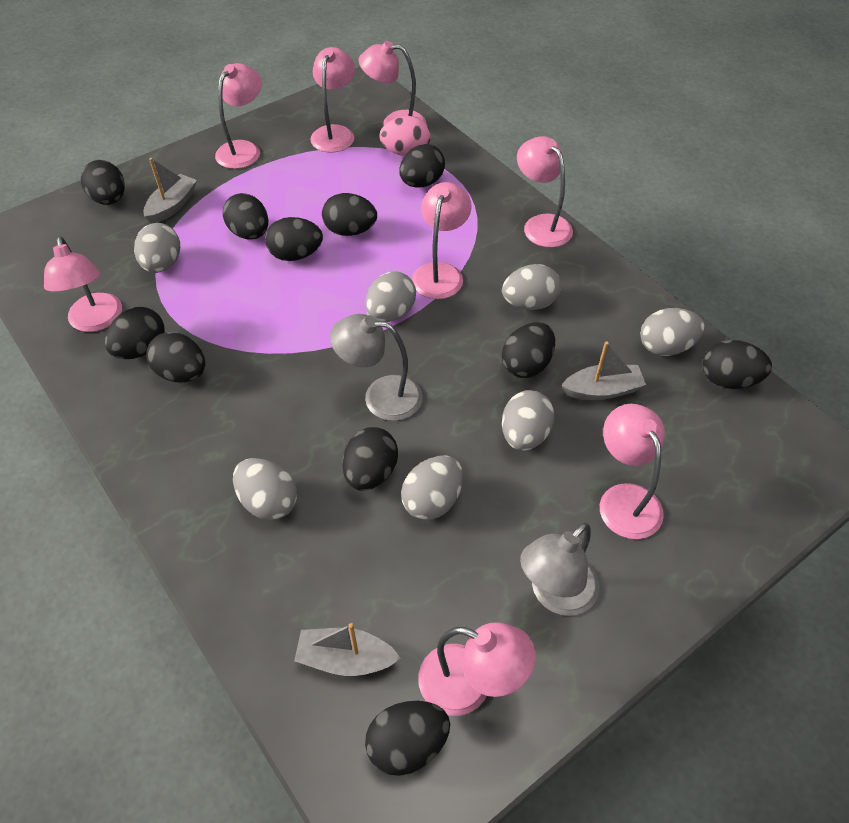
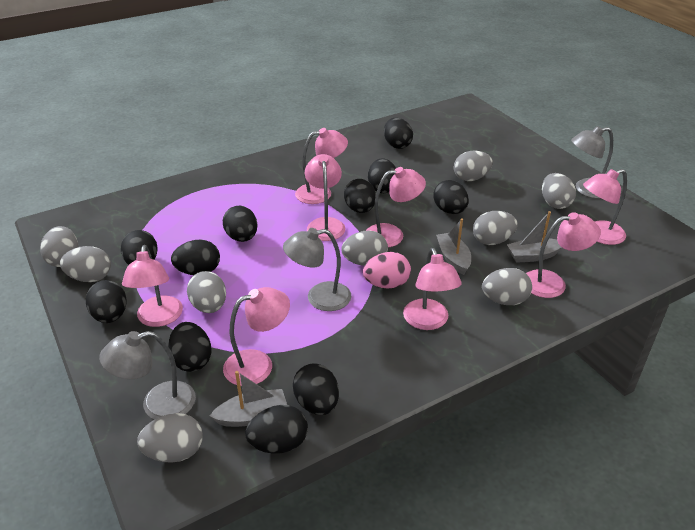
grey egg: [134,223,180,273] [233,458,297,520] [365,271,416,322] [401,456,463,520] [502,264,561,310] [502,390,555,451] [640,308,705,356] = 7 -> [40,226,78,267] [60,246,111,282] [137,413,203,463] [187,271,226,313] [341,230,388,266] [454,151,493,181] [473,211,518,245] [482,268,532,305] [542,173,576,209] = 9
grey lamp: [330,314,423,421] [520,523,599,616] = 2 -> [99,331,196,420] [283,228,352,311] [571,126,613,199] = 3

